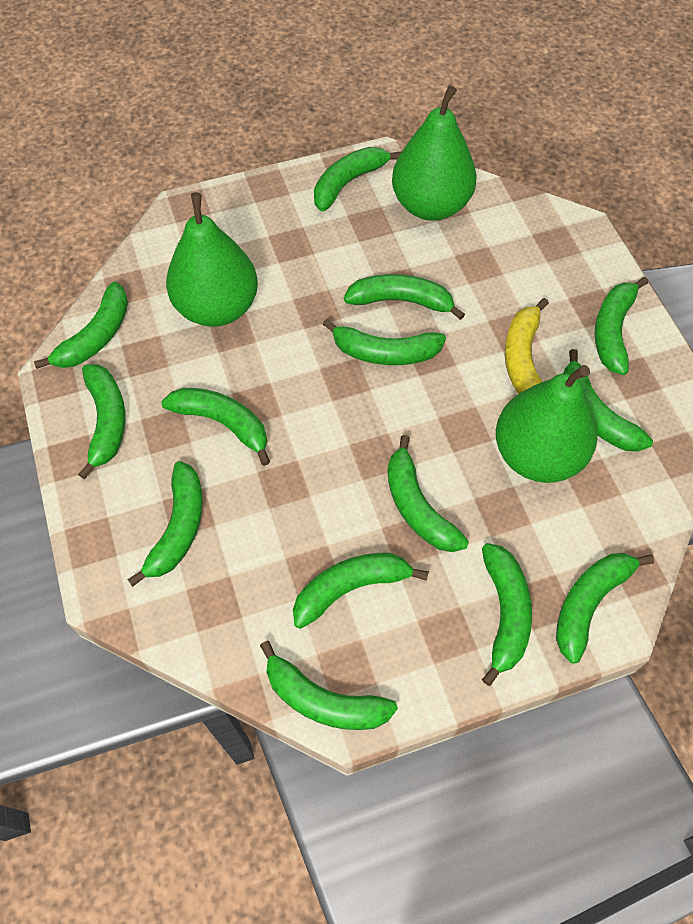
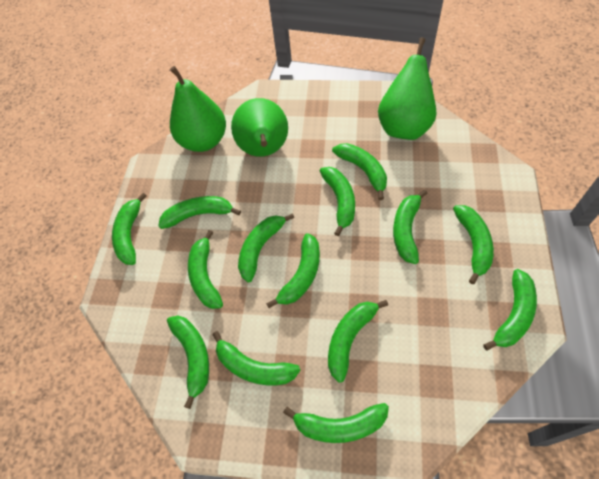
yellow banana: [505,298,549,394] = 1 -> none = 0

